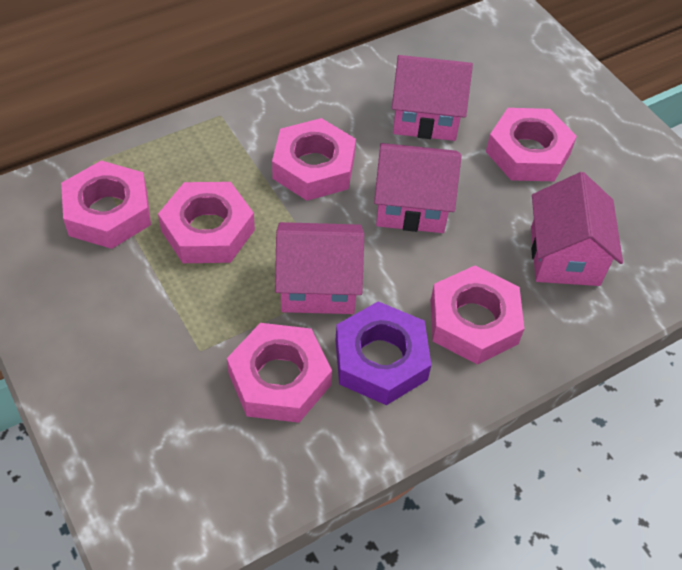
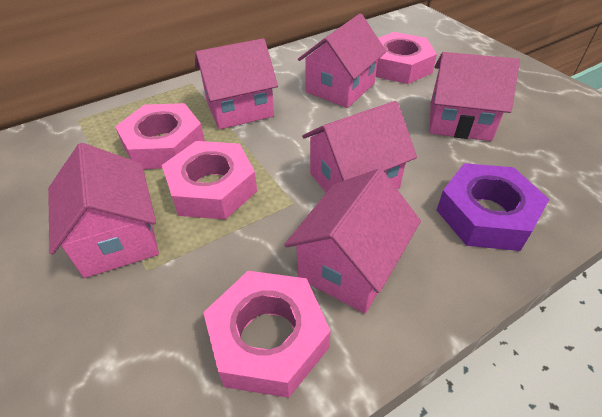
pink house: [275,222,364,314] [374,143,461,233] [392,55,473,141] [531,172,623,286] = 4 -> [48,143,159,278] [195,38,278,129] [284,169,421,313] [298,14,386,108] [302,101,417,193] [430,52,520,141] = 6
pink nut: [61,161,151,249] [158,182,255,263] [227,323,332,423] [272,118,356,201] [431,265,524,365] [486,108,577,181] = 6 -> [115,103,205,169] [162,141,257,220] [203,271,331,398] [376,32,437,84] = 4

